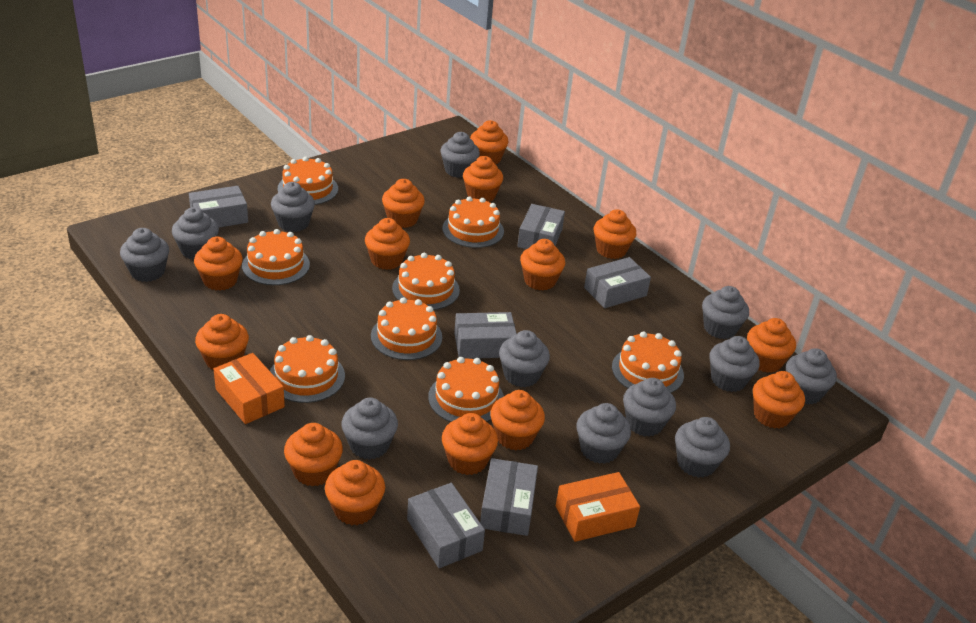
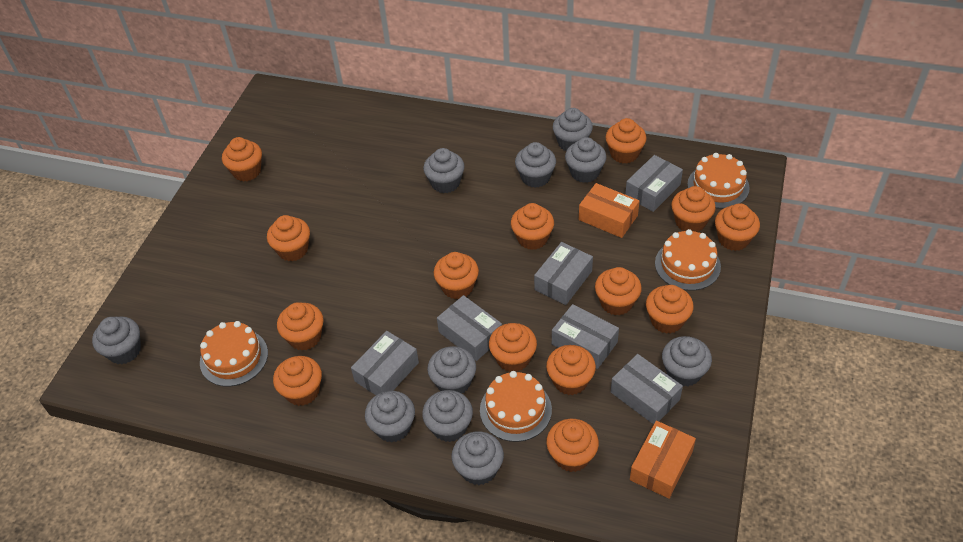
grey cupcake: [120,228,169,282] [172,207,219,260] [271,182,315,232] [341,398,398,460] [440,132,480,178] [499,330,550,387] [576,403,631,464] [623,378,676,437] [675,417,730,478] [702,286,749,339] [709,336,760,392] [786,348,837,405] = 12 -> [92,317,141,364] [365,391,415,443] [422,390,473,442] [423,148,465,193] [427,346,476,393] [452,431,504,485] [515,142,556,188] [553,108,593,151] [565,137,606,183] [662,336,712,387] = 10
orange cake: [242,229,310,285] [270,335,345,403] [278,156,338,205] [371,297,442,360] [392,253,460,310] [428,357,504,422] [442,196,504,248] [612,331,684,393] = 8 -> [200,321,268,387] [480,371,552,442] [655,229,721,291] [687,153,750,209] = 4

